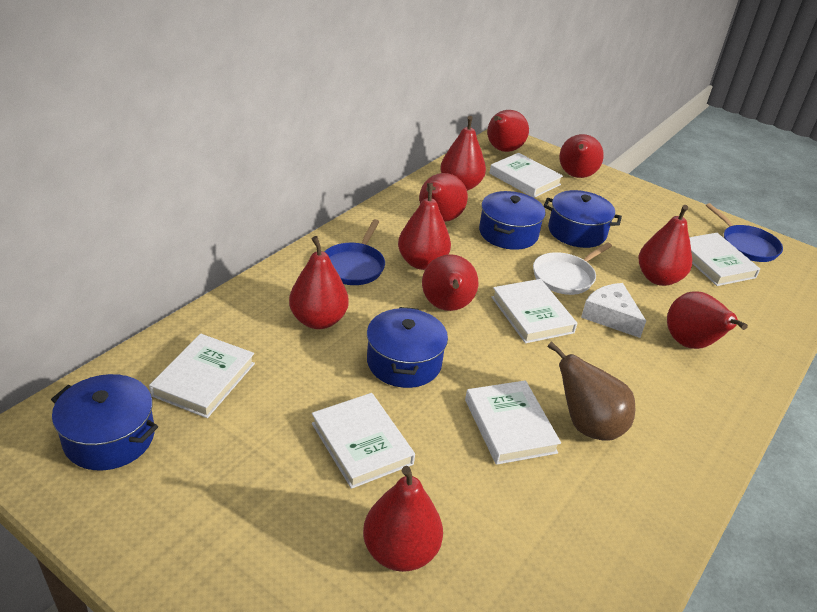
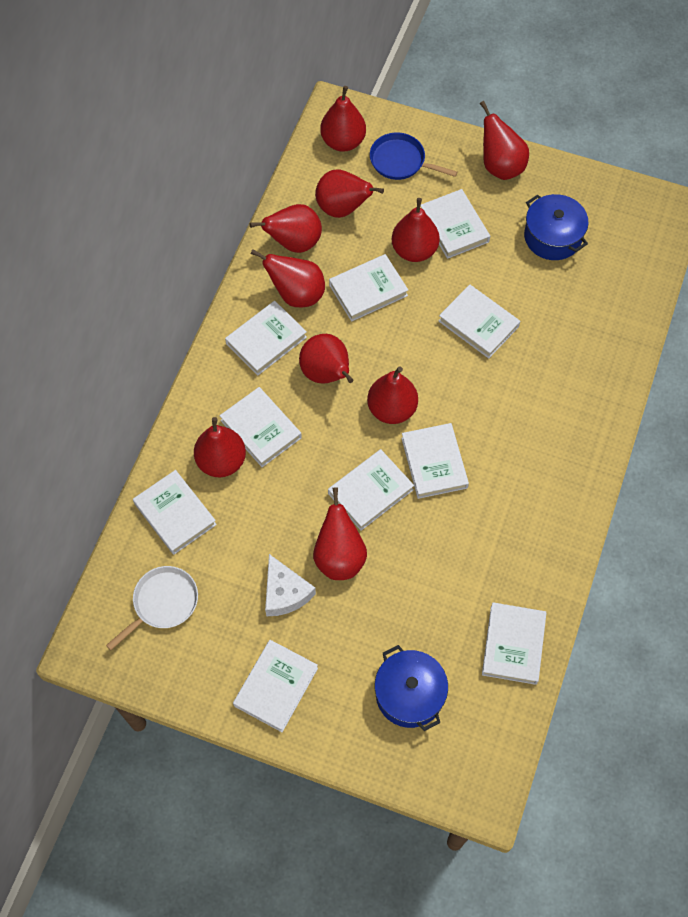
blue pan: [324,219,385,285] [706,203,783,262] = 2 -> [370,133,458,180] = 1
blue pot: [51,374,158,470] [367,307,448,388] [479,191,546,250] [544,190,622,248] = 4 -> [375,645,448,731] [524,194,589,260] = 2
brown pear: [547,341,635,441] = 1 -> none = 0
white book: [149,334,255,418] [312,393,415,489] [465,380,561,465] [489,153,563,198] [491,279,577,343] [689,233,760,286] = 6 -> [133,470,217,555] [220,387,302,467] [225,301,307,376] [233,640,318,732] [328,449,414,531] [329,254,408,322] [401,423,469,499] [420,189,490,259] [439,285,520,359] [482,602,546,685] = 10

